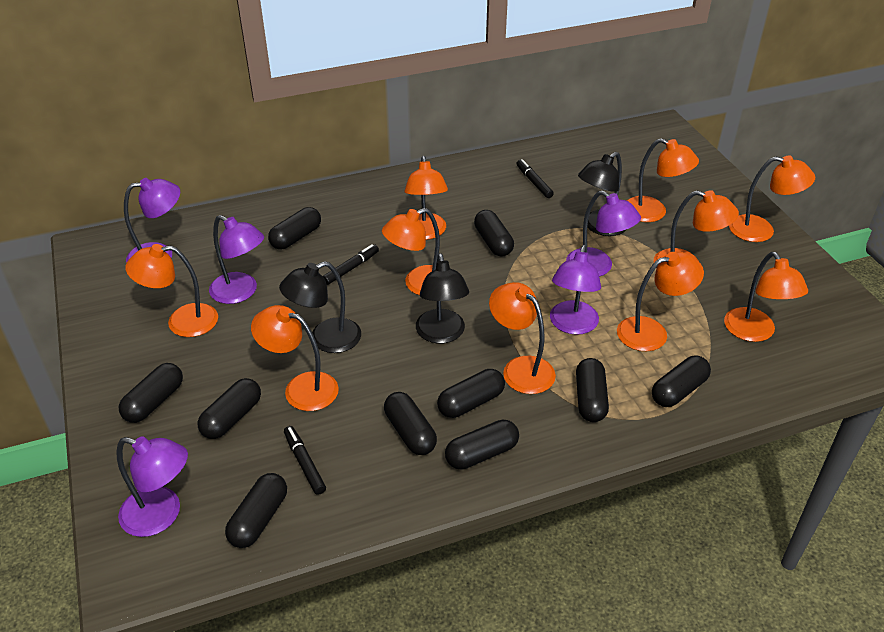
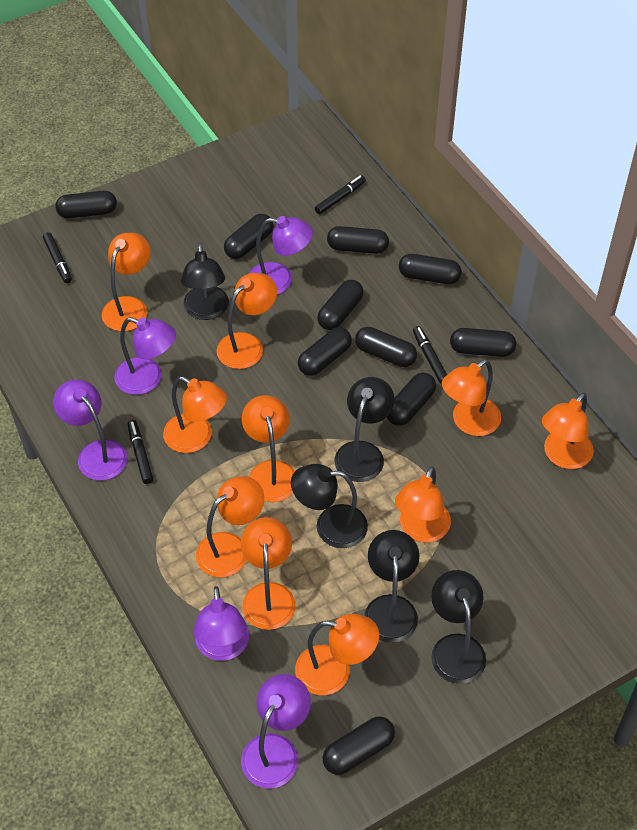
black lamp: [279,261,361,353] [416,253,469,343] [578,152,627,236] = 3 -> [181,243,229,320] [291,464,368,548] [335,377,394,482] [364,530,419,643] [431,570,486,684] = 5
black marker: [284,426,326,495] [323,244,379,285] [516,159,554,198] = 3 -> [43,232,72,283] [127,420,153,484] [315,175,366,214] [413,326,447,384] = 4

